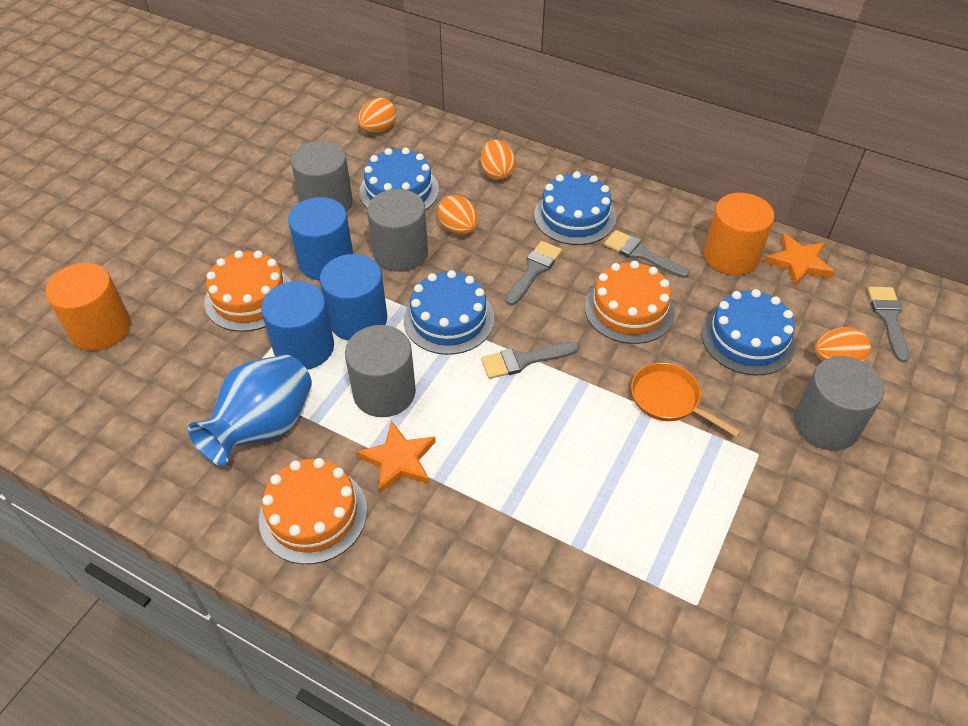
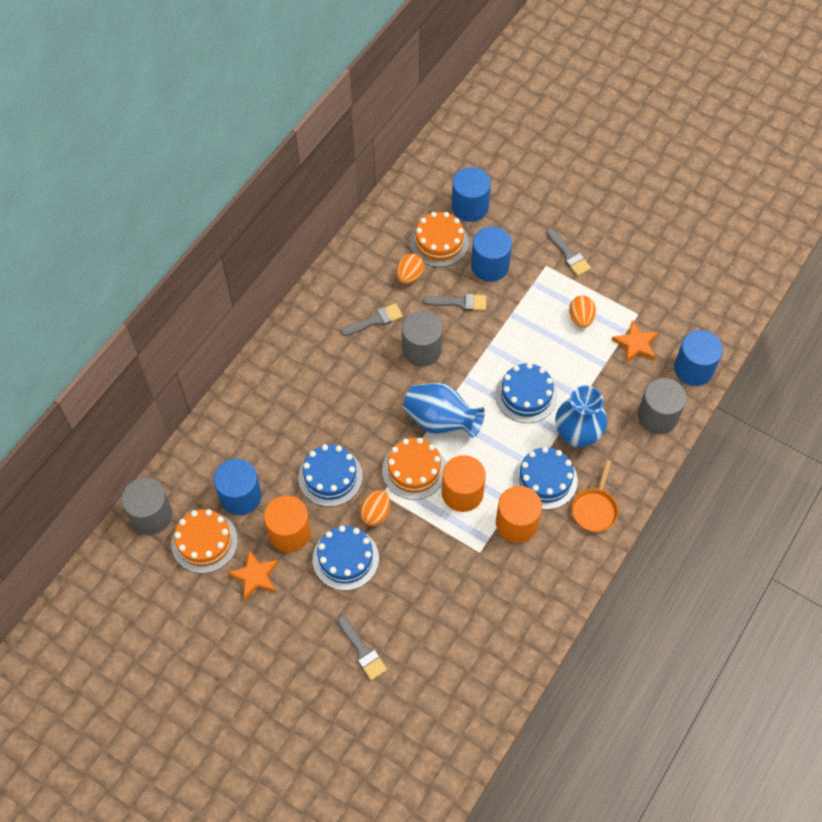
blue cylinder: [261,281,334,370] [288,197,353,280] [320,254,387,341] = 3 -> [214,459,262,515] [452,167,491,222] [471,227,512,282] [674,330,723,386] = 4
blue vase: [188,354,312,466] = 1 -> [403,383,485,438] [555,386,607,448] = 2
grey cylinder: [291,141,353,212] [345,325,416,417] [367,189,428,272] [794,356,884,451] = 4 -> [121,478,172,535] [402,311,442,367] [638,378,687,434] = 3
orange cylinder: [45,263,131,351] [704,193,774,276] = 2 -> [264,495,311,552] [442,455,486,512] [496,486,542,543] = 3
orange egg: [358,98,396,133] [438,195,478,235] [481,140,516,181] [815,327,871,362] = 4 -> [360,490,390,526] [396,253,424,284] [569,295,596,328] = 3

